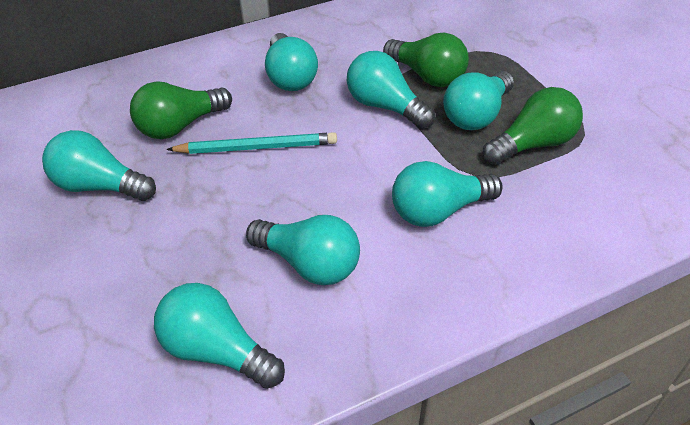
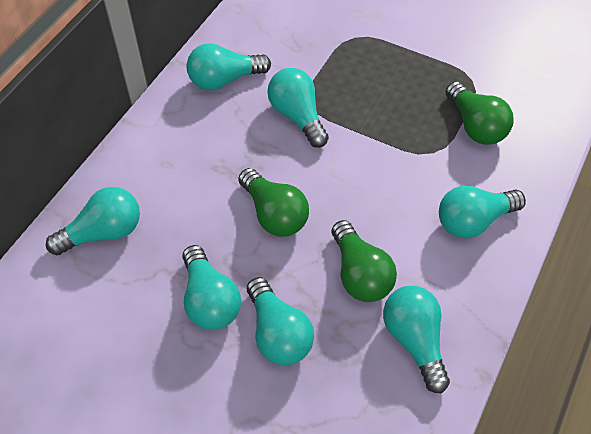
turquoise pencil: [166,132,337,154] = 1 -> none = 0

